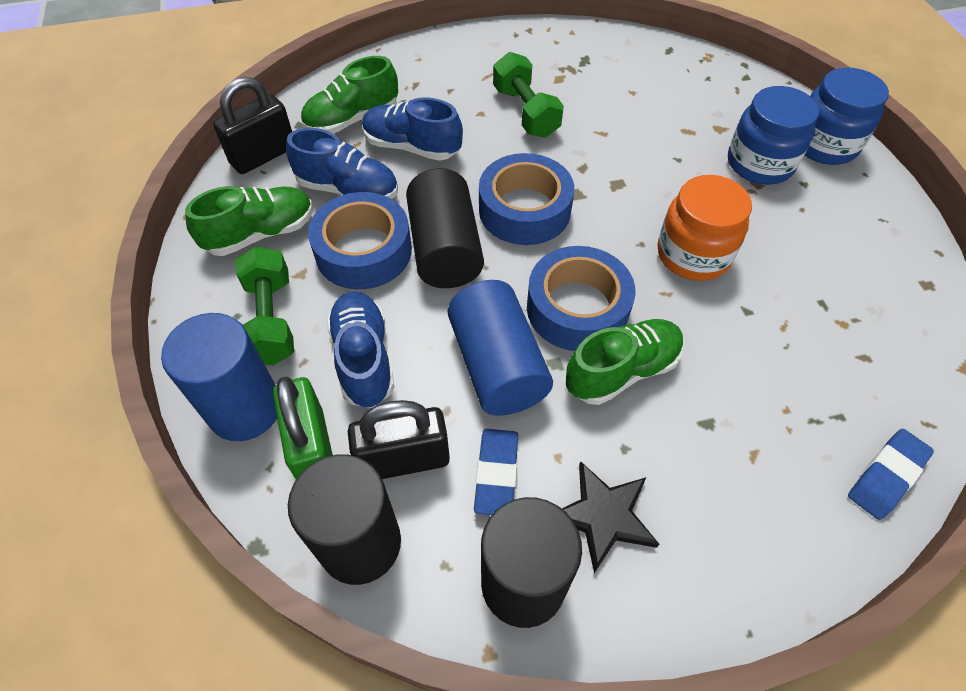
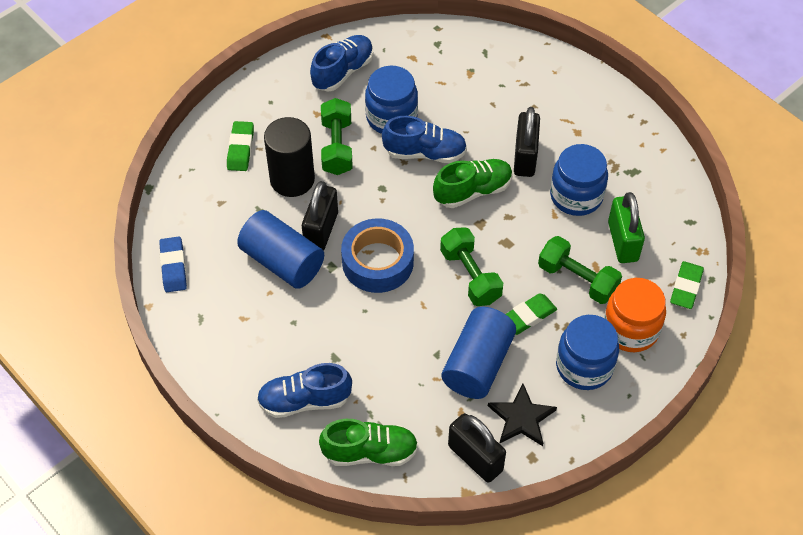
black cylinder: [288,454,401,585] [406,168,484,288] [481,497,582,628] = 3 -> [264,117,315,197] = 1
black padlock: [213,77,292,174] [348,400,450,479] = 2 -> [302,181,338,251] [448,413,506,483] [514,107,540,177] = 3
blue eraser: [474,429,518,515] [848,429,934,520] = 2 -> [159,237,187,292] = 1
blue jar: [728,86,819,185] [805,67,889,165] = 2 -> [365,66,418,134] [550,144,608,216] [556,315,619,390] = 3
blue tape: [308,192,412,289] [479,153,574,245] [527,246,635,351] = 3 -> [341,218,414,293] = 1
green dumbbell: [235,246,294,365] [493,52,564,138] = 2 -> [321,98,353,175] [440,227,503,306] [538,236,622,304] = 3
green eraser: none = 0 -> [227,121,254,171] [506,294,557,335] [670,261,704,309] = 3
green shoe: [185,186,313,256] [301,56,398,133] [566,319,684,405] = 3 -> [319,419,418,466] [433,159,513,208] = 2

